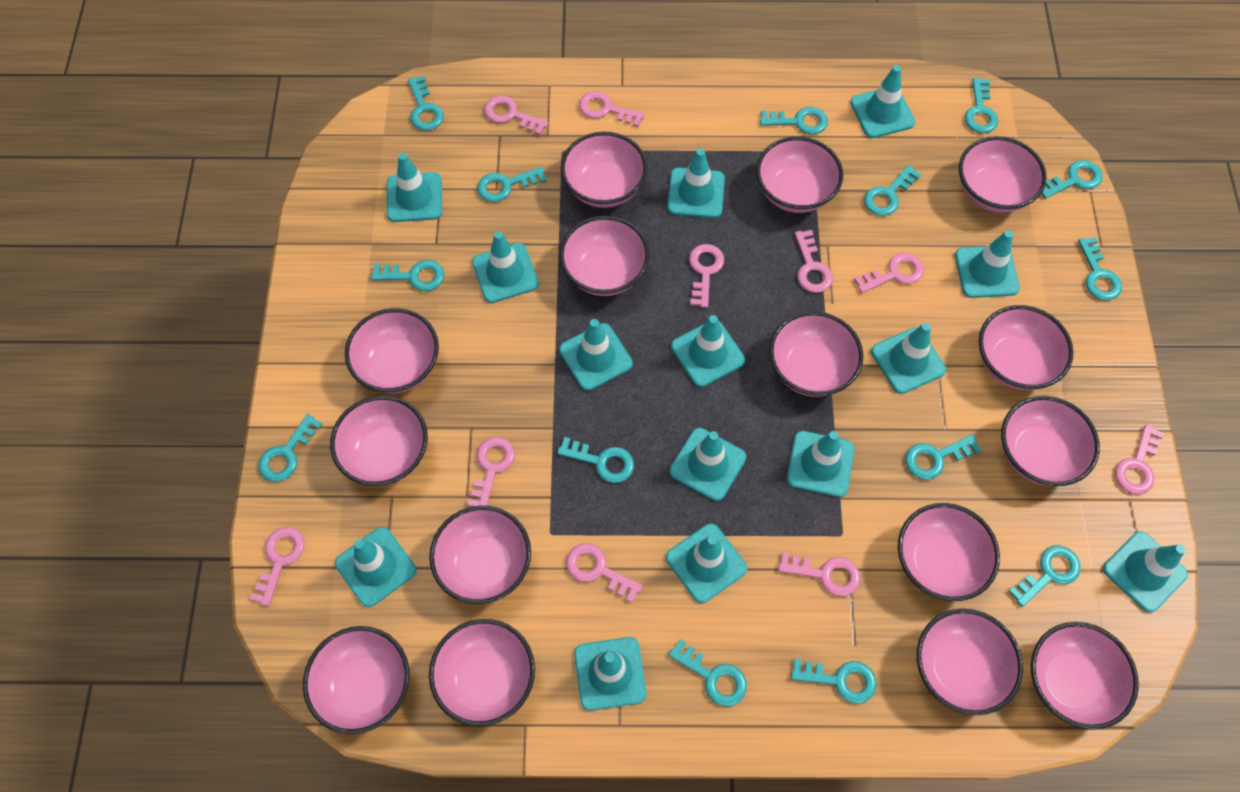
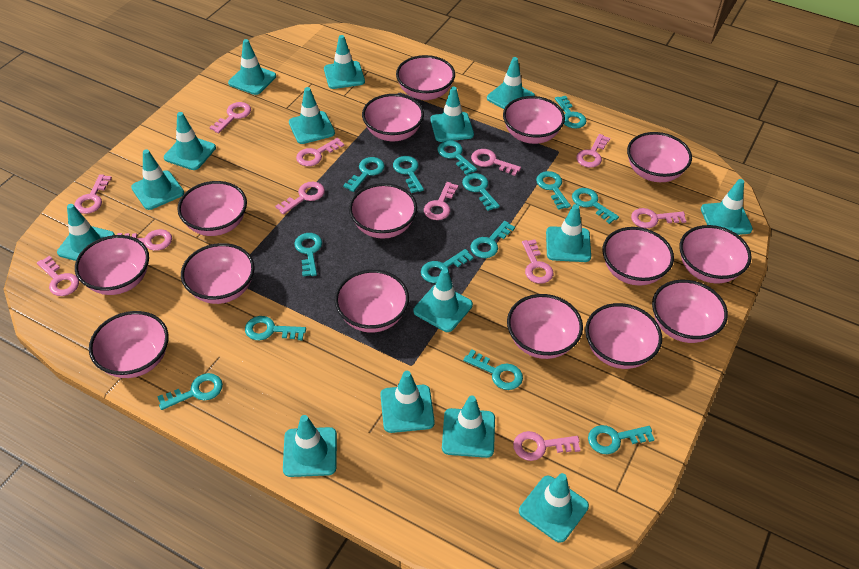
pink key: [250,527,305,606] [467,437,515,507] [484,96,548,135] [566,543,643,603] [579,91,645,127] [689,244,724,308] [778,552,861,597] [795,230,833,293] [854,253,924,293] [1115,424,1164,494] = 10 -> [37,256,79,296] [74,174,112,214] [117,229,172,251] [209,102,251,133] [275,182,325,215] [296,138,344,166] [424,182,459,220] [471,149,521,176] [513,431,580,461] [522,239,553,284] [576,134,610,168] [631,208,686,228] = 12
turquoise traffic cone: [335,527,416,607] [387,153,442,222] [472,231,539,303] [559,319,633,391] [574,637,646,711] [666,523,747,603] [667,149,725,218] [670,428,746,501] [671,315,745,387] [787,431,855,497] [850,65,915,138] [871,323,946,394] [955,230,1020,298] [1103,531,1188,613] = 14 -> [57,204,115,261] [131,149,184,210] [164,112,216,170] [228,39,276,95] [283,415,337,477] [289,87,335,144] [324,35,365,89] [380,371,435,433] [413,268,473,332] [430,87,474,142] [442,396,495,458] [487,57,535,109] [519,473,589,543] [546,204,591,262] [701,179,753,235] = 15

